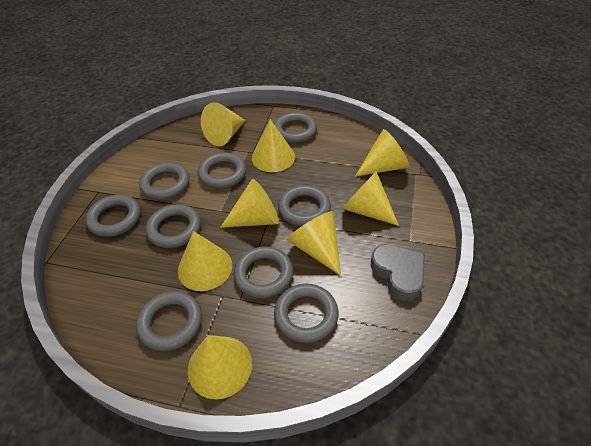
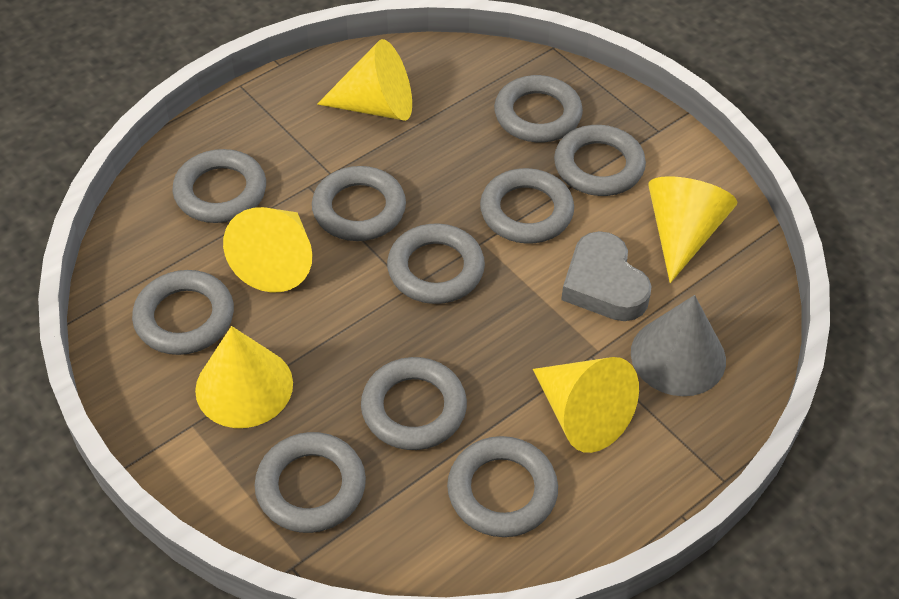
grey cone: none = 0 -> [631,295,726,396] = 1
grey ring: [86,195,141,237] [136,291,202,351] [139,163,190,200] [146,204,201,248] [198,152,246,189] [234,246,294,298] [274,112,317,143] [274,284,339,343] [278,185,331,226] = 9 -> [132,270,234,355] [173,149,266,223] [255,432,366,533] [312,166,406,241] [361,357,467,450] [387,223,485,304] [447,436,558,537] [480,168,574,244] [494,75,583,142] [554,125,646,196] = 10
yellow cone: [178,231,232,291] [188,335,252,399] [201,102,246,146] [220,179,279,228] [252,119,295,172] [287,211,341,276] [342,171,399,226] [355,129,410,177] = 8 -> [195,326,293,428] [223,207,312,292] [317,39,412,121] [533,357,639,453] [648,176,738,283] = 5

